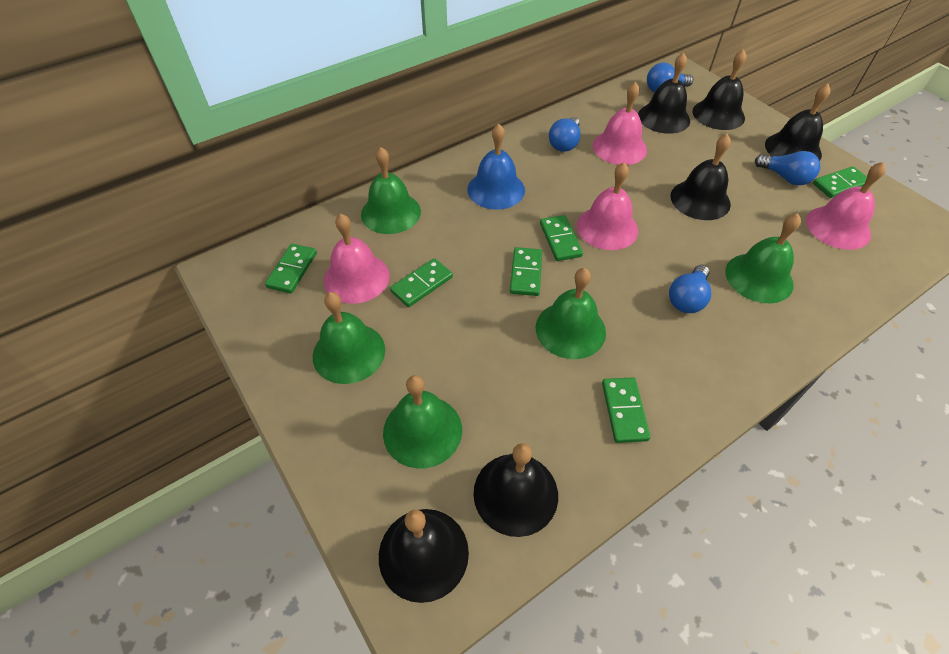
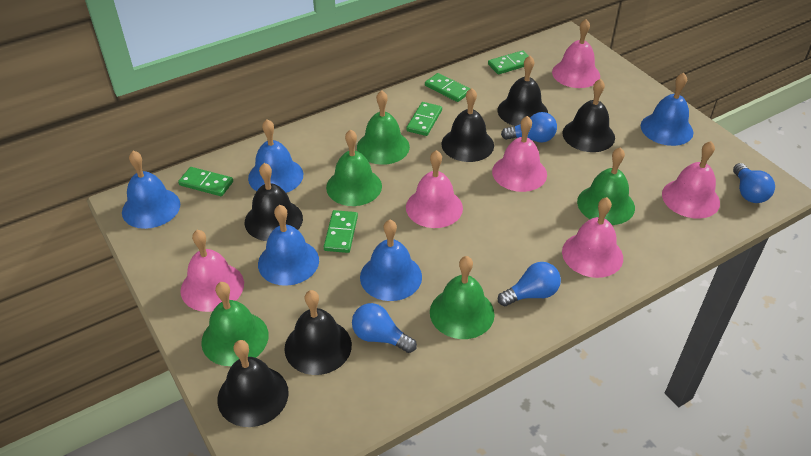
blue bell: [467,124,525,210] = 1 -> [122,151,180,229] [248,119,303,193] [258,205,319,286] [360,220,422,301] [641,73,693,146] = 5
green domino: [265,243,317,294] [390,258,453,307] [510,247,542,296] [540,215,583,261] [602,377,650,443] [813,166,867,198] = 6 -> [178,167,233,196] [324,210,358,253] [406,102,442,136] [425,73,470,102] [488,50,529,74] = 5
pink bell: [324,214,390,304] [577,162,638,250] [592,82,647,165] [806,162,886,250] = 4 -> [180,230,244,312] [406,150,463,228] [492,116,547,192] [552,19,600,88] [562,197,623,278] [662,141,720,219] = 6

